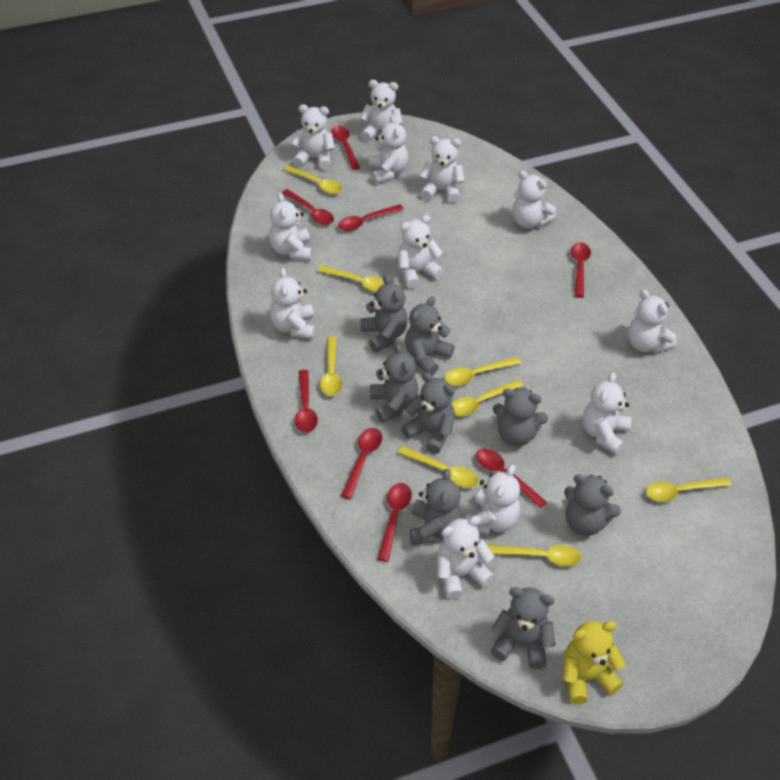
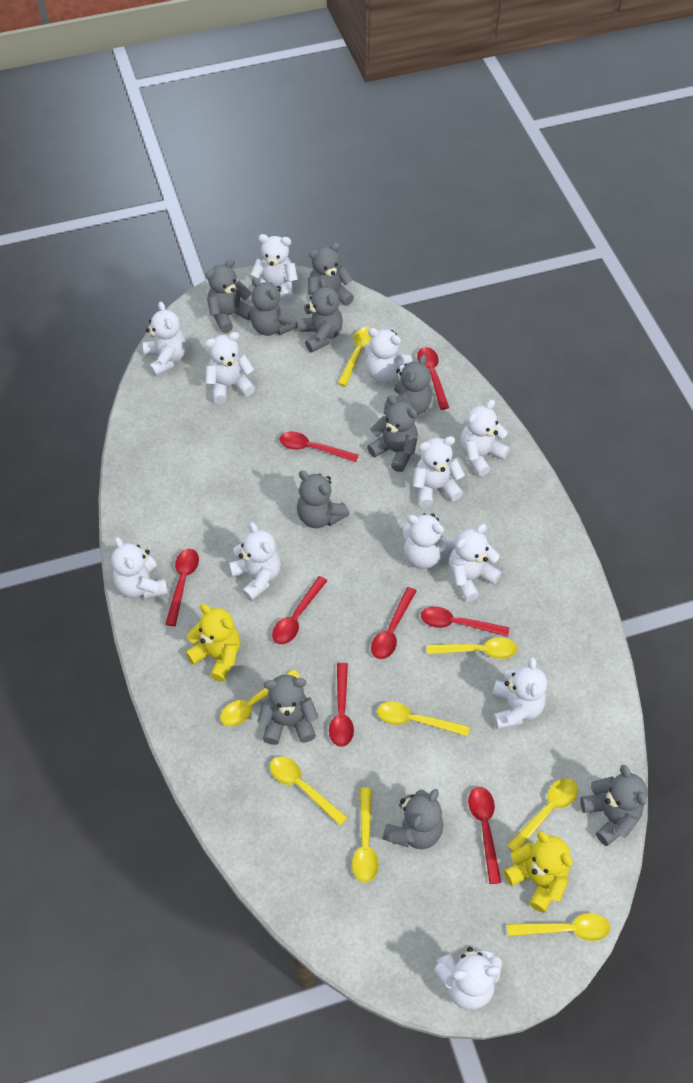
grey teddy bear: [361,275,408,353] [370,343,419,423] [401,372,455,454] [405,296,455,375] [410,469,462,545] [491,587,555,669] [493,388,548,446] [564,474,621,536] = 8 -> [206,259,252,333] [250,277,298,336] [258,674,318,745] [297,471,350,528] [299,278,343,353] [308,242,354,306] [367,396,418,472] [383,789,443,849] [384,355,432,415] [580,765,647,846] = 10
yellow teddy bear: [563,621,625,704] = 1 -> [185,604,240,682] [504,831,573,913] = 2

